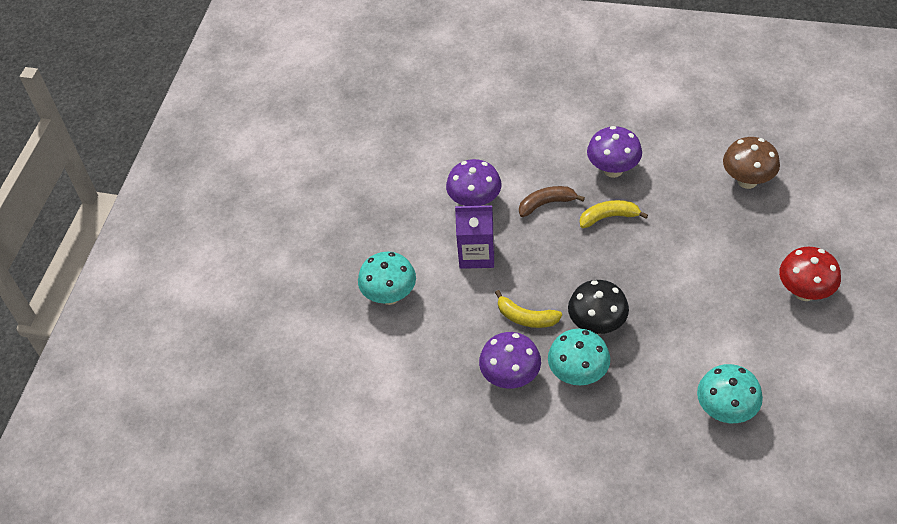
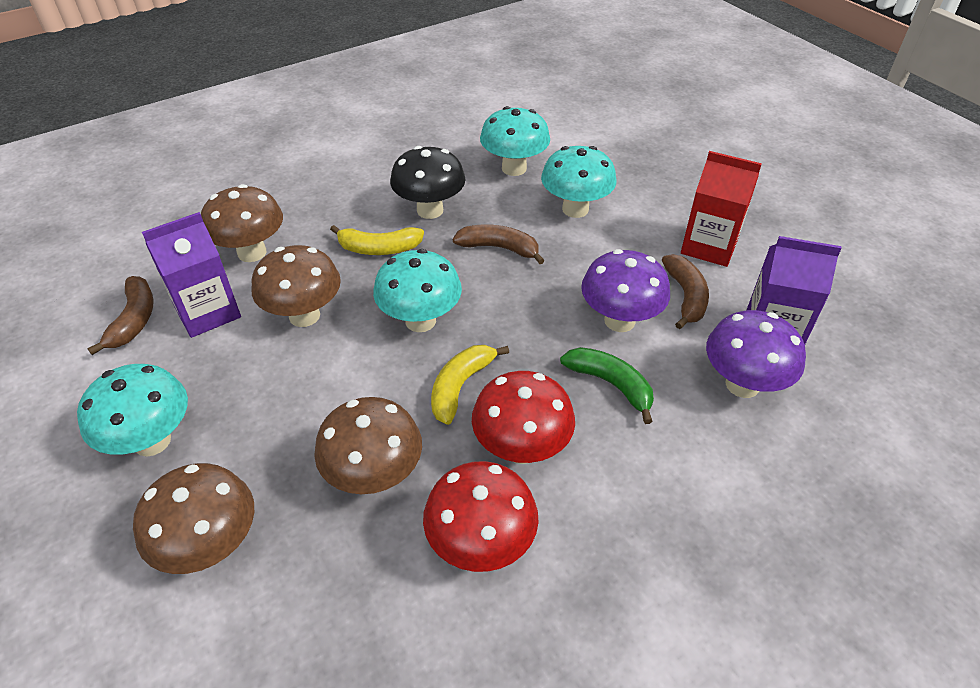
brown banana: [519,186,585,217] = 1 -> [87,276,153,355] [453,224,545,264] [662,254,709,329] = 3
brown mushroom: [723,137,780,189] = 1 -> [133,463,254,574] [201,184,283,262] [251,245,341,327] [314,397,422,494] = 4
green banana: none = 0 -> [560,347,654,424] = 1
purple carton: [455,205,494,269] = 1 -> [142,212,241,338] [747,236,842,344] = 2
purple mushroom: [446,159,501,206] [479,332,541,389] [587,126,642,178] = 3 -> [581,249,670,332] [706,310,806,398] = 2
red carton: none = 0 -> [681,151,762,267] = 1
red mushroom: [779,247,841,301] = 1 -> [423,461,539,572] [472,371,575,464] = 2
turquoise mushroom: [358,252,416,305] [548,329,610,385] [697,364,763,423] = 3 -> [77,364,188,457] [373,249,462,332] [480,106,550,176] [541,146,617,218] = 4

